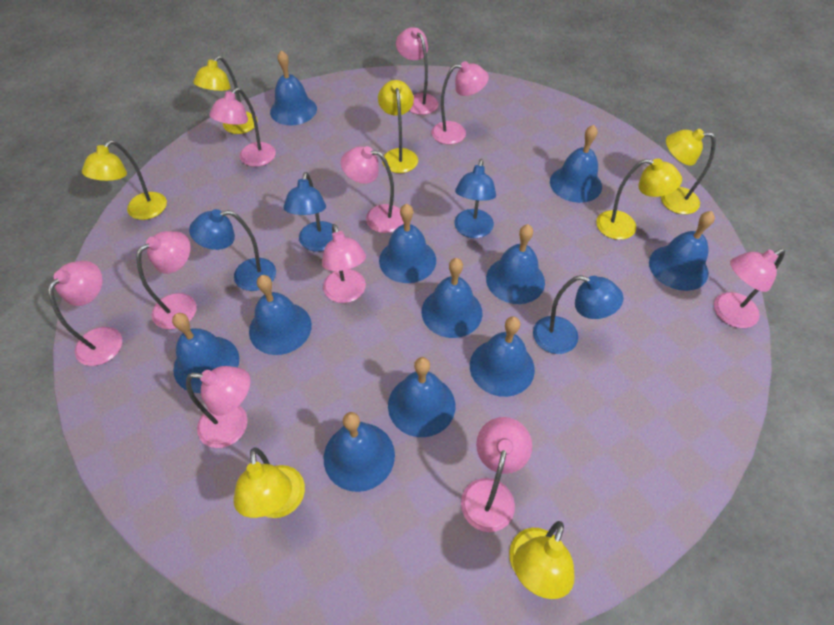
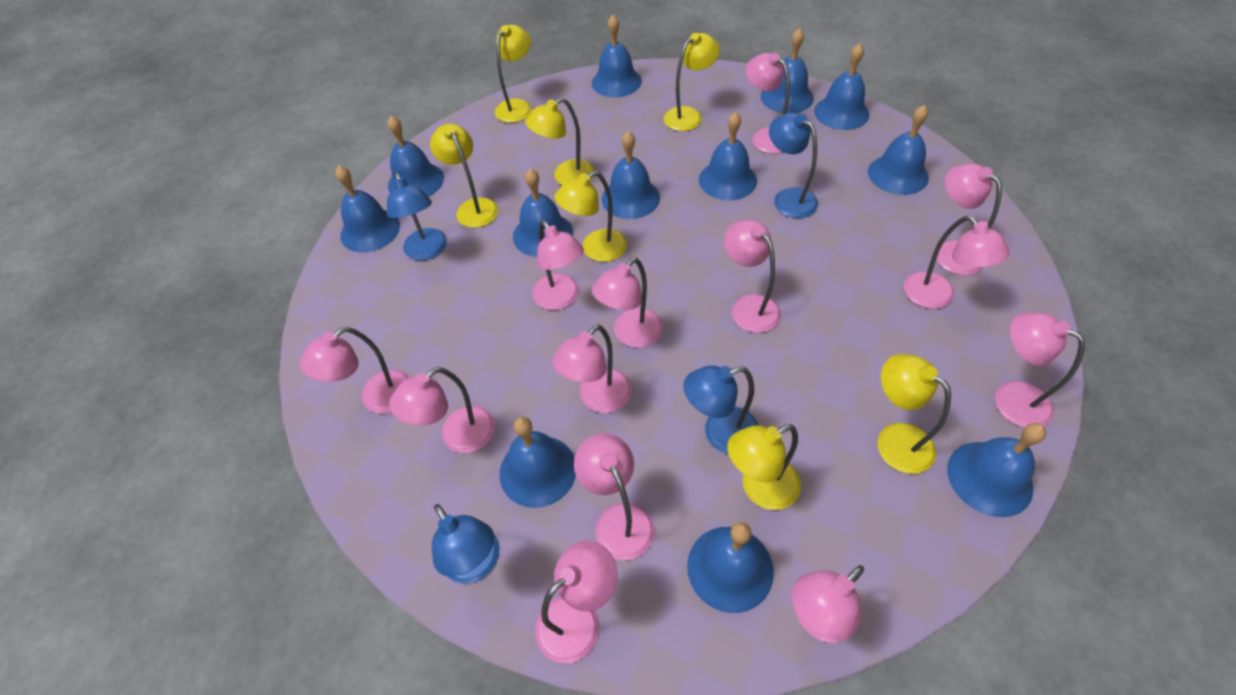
blue bell: [172,313,239,393] [249,275,312,355] [270,50,317,125] [324,412,395,492] [379,204,436,283] [388,357,455,437] [422,258,482,338] [470,316,535,397] [486,224,545,304] [550,125,602,203] [649,211,715,291] = 11 -> [335,166,400,252] [388,116,444,197] [500,417,576,508] [513,168,573,257] [592,15,642,97] [602,131,660,219] [687,522,774,613] [699,112,757,200] [761,28,814,113] [814,43,869,130] [868,105,929,195] [947,423,1046,517] = 12
pink lamp: [48,261,122,366] [136,231,197,329] [186,366,250,448] [209,88,276,167] [322,224,366,303] [341,146,404,233] [396,27,439,115] [431,61,489,145] [461,417,532,532] [714,249,785,328] = 10 -> [300,327,410,414] [389,367,495,453] [532,220,584,310] [535,541,618,663] [552,324,632,413] [574,434,655,560] [592,257,663,348] [724,220,781,333] [746,53,790,154] [791,565,864,643] [904,216,1010,309] [936,164,1002,275] [995,313,1085,428] = 13

